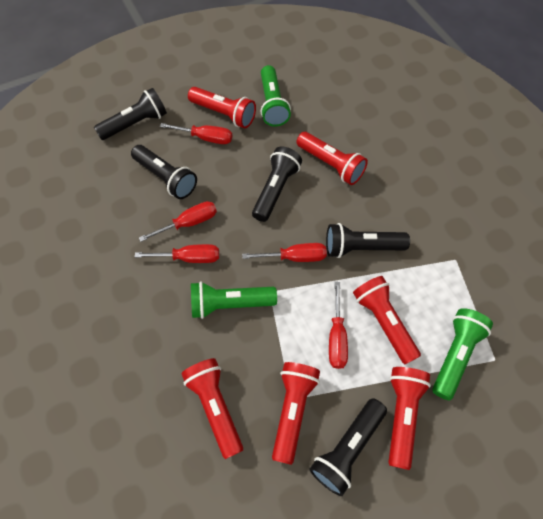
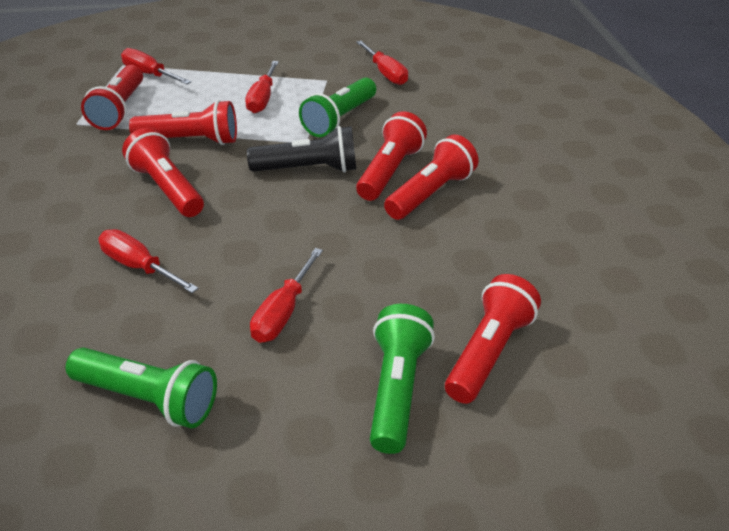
black flashlight: [94,88,167,140] [131,145,197,199] [252,147,302,222] [310,398,387,496] [326,223,410,258] = 5 -> [247,126,356,173] = 1

